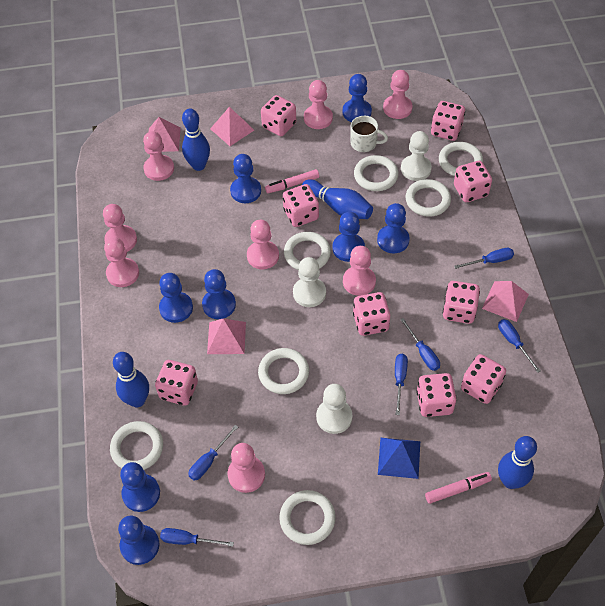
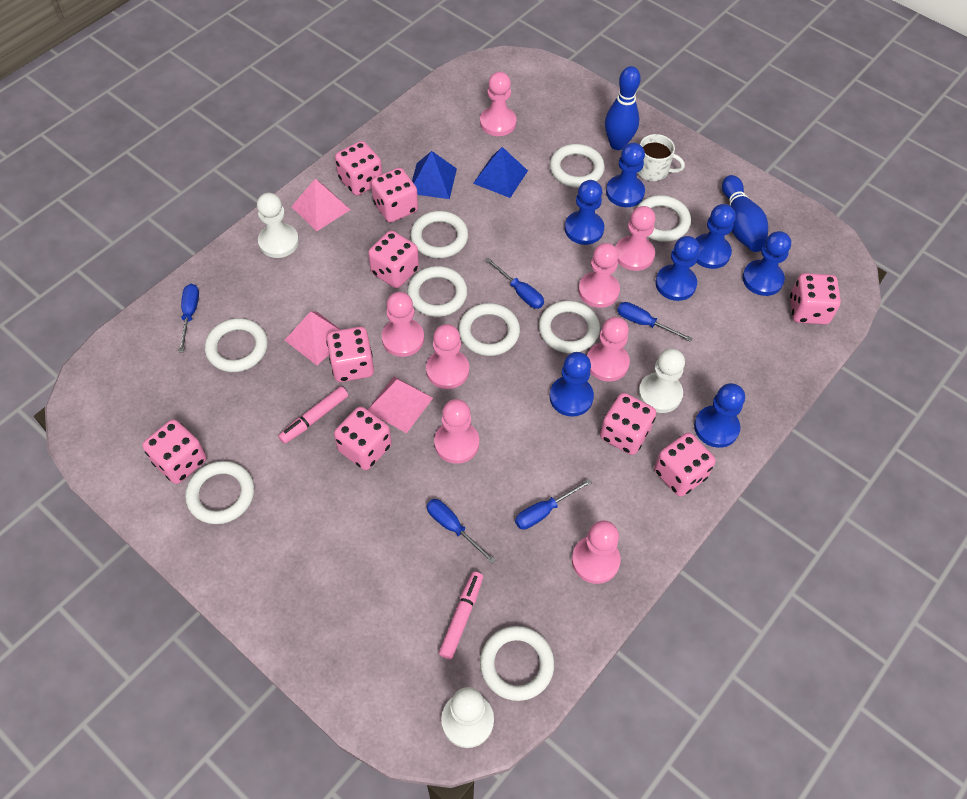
blue bowling pin: [113,352,149,407] [182,109,210,171] [302,179,373,219] [498,436,537,489] = 4 -> [605,66,641,150] [722,175,768,252] = 2
blue pawn: [118,515,159,565] [120,462,160,512] [159,273,193,323] [202,269,236,319] [230,154,261,203] [333,212,365,262] [343,74,372,122] [377,203,410,253] = 8 -> [549,352,594,417] [565,180,604,245] [606,143,645,207] [655,236,700,301] [694,383,745,448] [695,204,736,269] [742,231,791,296] = 7
blue pyramid: [378,438,420,479] = 1 -> [412,151,457,199] [473,147,528,198] = 2
blue screwdriver: [160,528,234,547] [188,425,238,481] [395,354,408,415] [400,318,440,371] [454,248,514,269] [498,319,541,373] = 6 -> [178,284,199,352] [427,499,496,564] [486,258,544,309] [515,479,592,529] [617,302,692,342] = 5
pink pyramid: [149,117,181,152] [207,318,246,354] [210,107,254,146] [482,281,529,322] = 4 -> [285,311,341,365] [291,179,350,231] [368,377,433,433] = 3
white ring: [110,421,163,470] [258,348,309,394] [279,490,336,545] [284,232,331,270] [354,155,398,191] [405,179,451,217] [439,142,483,176] = 7 -> [185,461,254,524] [205,318,268,372] [407,266,467,317] [410,211,468,258] [459,303,520,356] [480,626,554,701] [539,301,600,353] [550,144,605,188] [637,195,691,242] = 9

